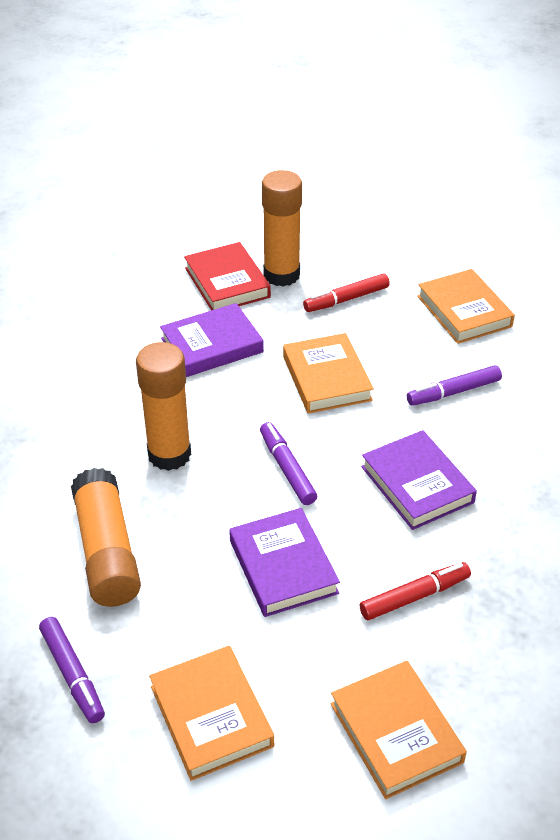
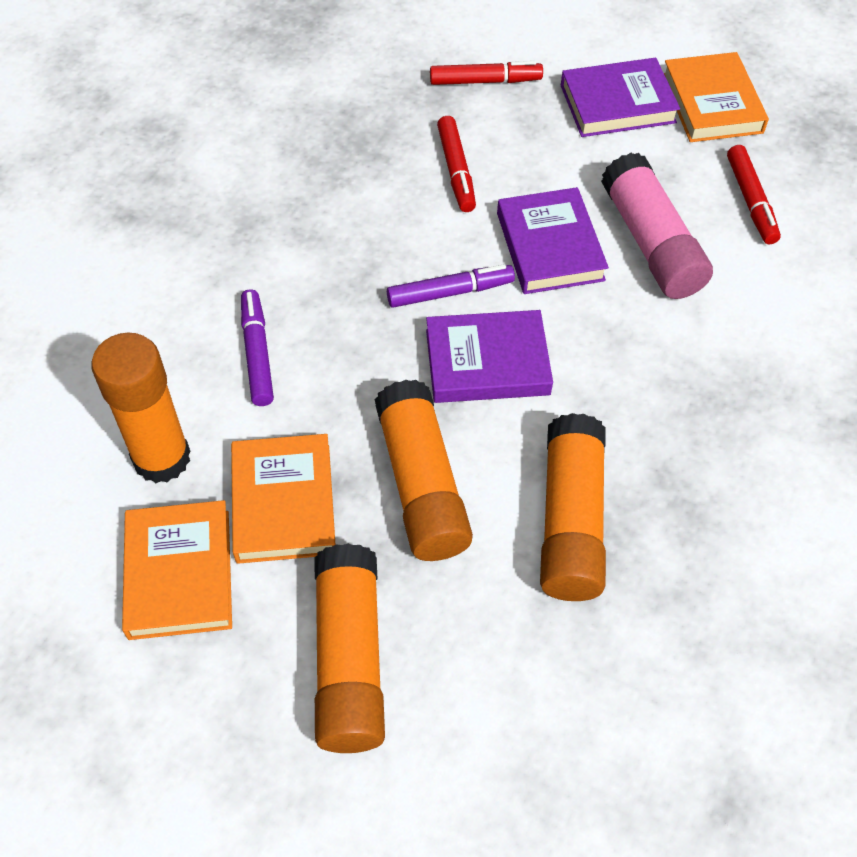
orange book: [149,646,274,781] [283,333,374,414] [331,661,467,799] [417,269,515,344] = 4 -> [122,500,232,640] [231,434,336,564] [664,52,769,142] = 3
orange glue stick: [71,468,141,607] [136,342,191,471] [262,170,302,286] = 3 -> [91,333,190,483] [314,544,385,753] [374,380,473,561] [540,413,606,601] = 4
pink glue stick: none = 0 -> [601,153,713,299] = 1
purple marker: [39,617,105,723] [260,422,317,505] [407,365,502,406] = 3 -> [241,289,274,406] [387,264,515,308] = 2
red book: [184,242,271,310] = 1 -> none = 0
red marker: [303,274,390,312] [360,562,471,620] = 2 -> [430,61,543,85] [437,116,476,212] [727,145,781,244] = 3

